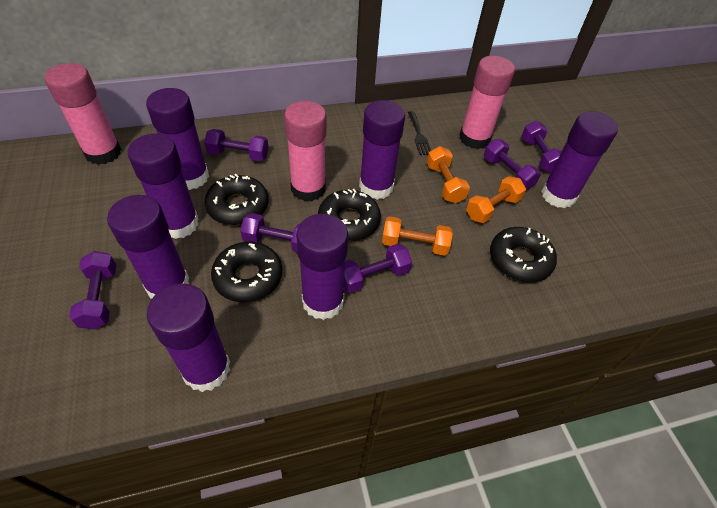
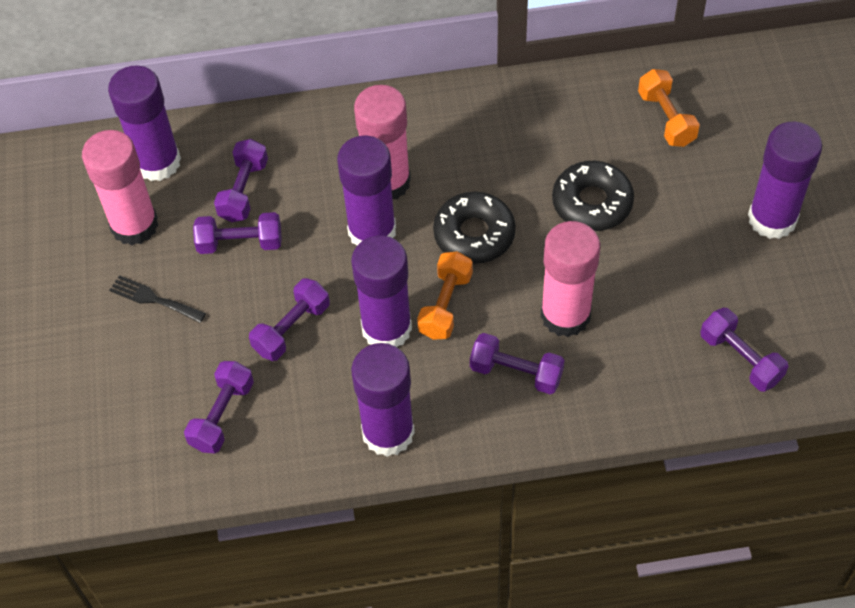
black donut: [205,174,269,225] [211,242,282,302] [318,189,381,241] [490,227,557,283] = 4 -> [433,192,516,264] [552,161,634,231] = 2
orange dumbbell: [382,216,453,256] [427,146,470,203] [466,176,526,223] = 3 -> [417,251,473,340] [638,69,700,147] = 2
purple glue stick: [107,195,189,299] [128,134,199,239] [146,88,209,190] [147,283,230,392] [296,214,348,320] [359,100,405,200] [541,111,618,208] = 7 -> [108,65,181,181] [337,135,396,246] [351,235,412,347] [351,343,415,457] [748,121,822,239] = 5

